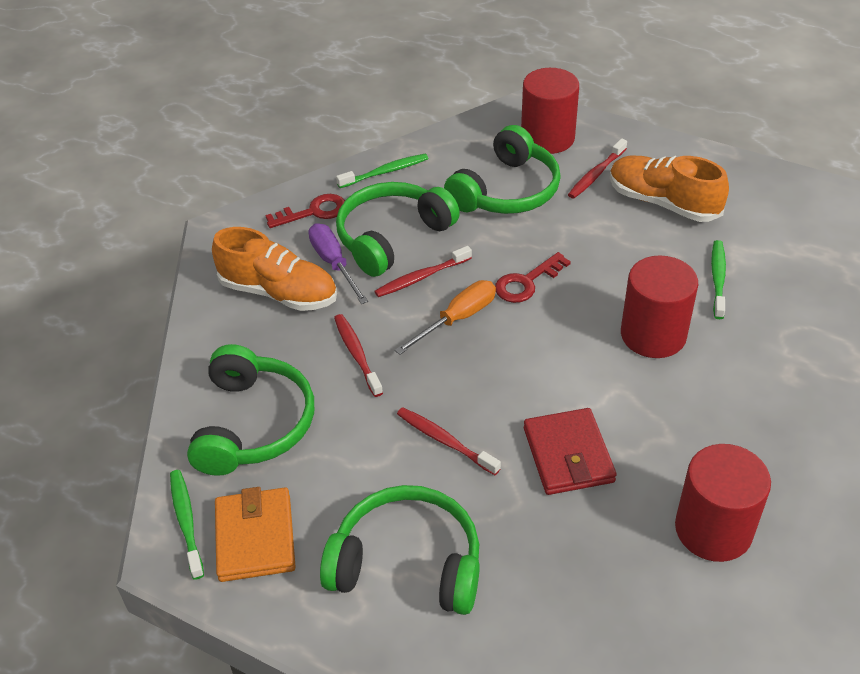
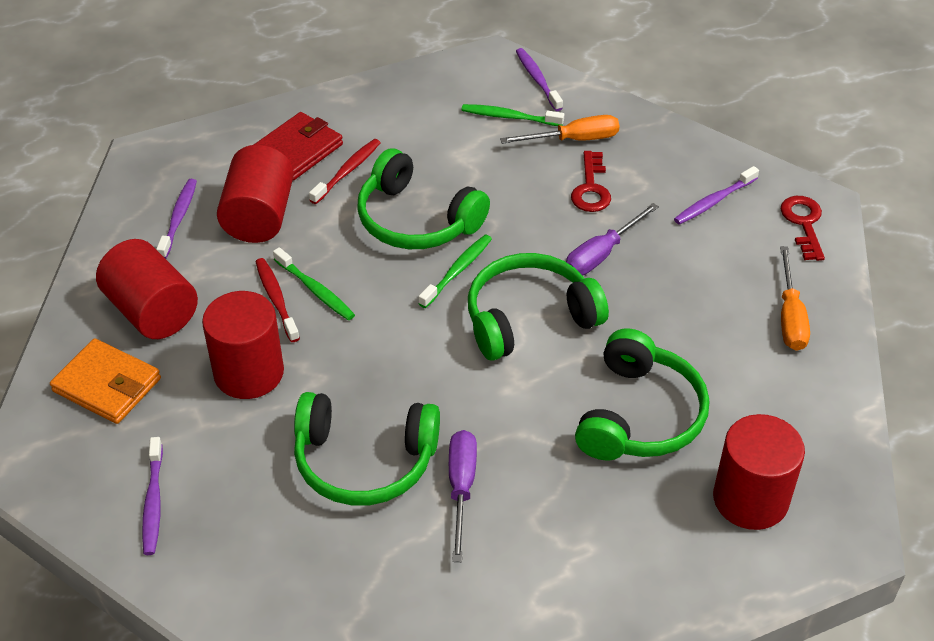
orange screwdriver: [395,280,496,355] = 1 -> [500,115,619,144] [780,246,810,351] = 2
orange shoe: [212,227,337,311] [610,155,729,222] = 2 -> none = 0
purple screwdriver: [308,223,368,304] = 1 -> [449,430,477,562] [566,203,659,276] = 2
purple toothbrush: none = 0 -> [142,437,163,555] [156,179,197,259] [516,48,563,111] [674,166,759,225] = 4
red cylinder: [521,68,579,154] [621,255,698,358] [675,444,771,562] = 3 -> [96,239,198,339] [202,291,284,399] [217,145,294,243] [713,414,805,530] = 4
red toothbrush: [334,314,383,397] [374,246,472,297] [397,407,501,475] [568,138,627,199] = 4 -> [256,258,300,342] [309,139,380,204] = 2

